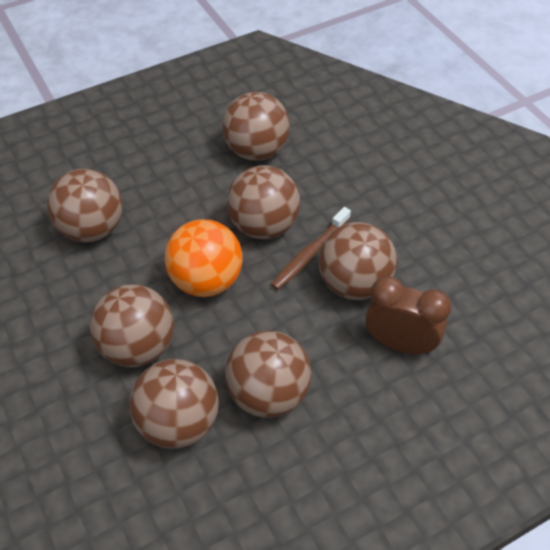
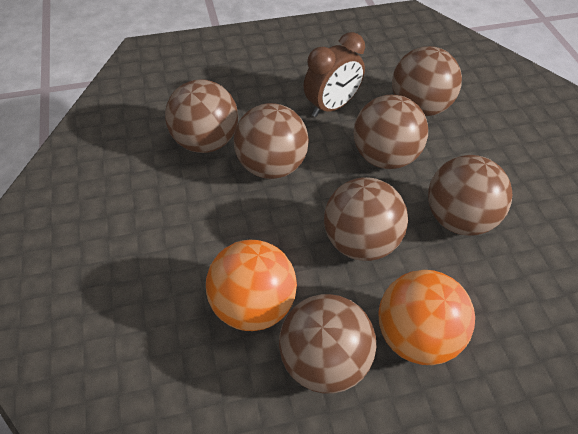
brown toothbrush: [271,207,351,290] = 1 -> none = 0
orange ball: [165,219,243,297] = 1 -> [206,240,297,331] [378,270,475,365] = 2

